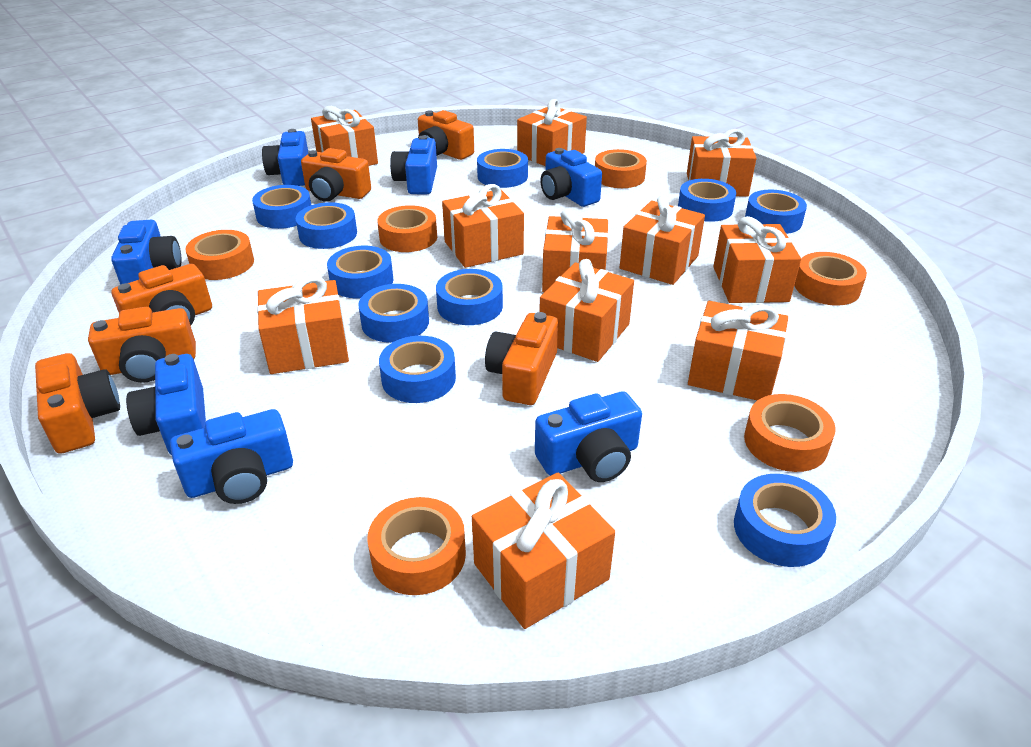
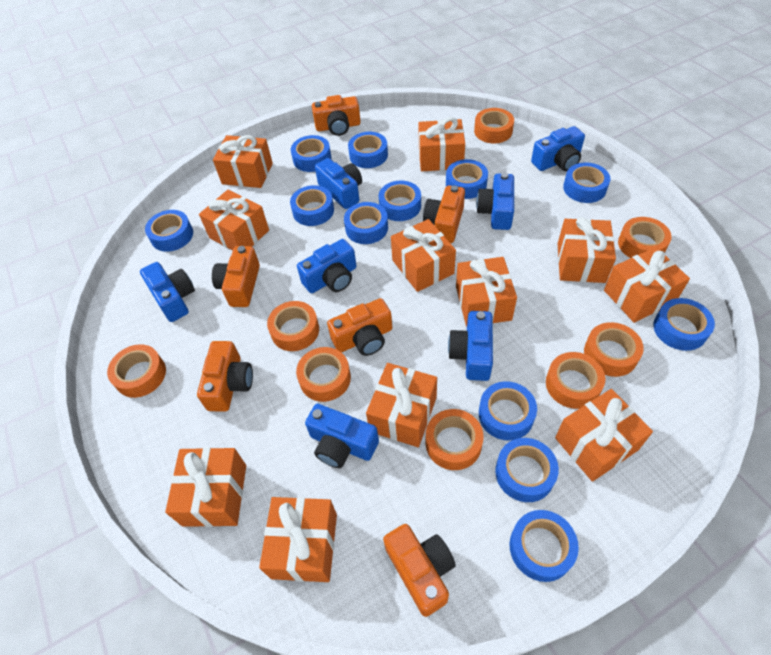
blue tape: [252,185,311,229] [296,202,357,249] [327,246,394,298] [358,284,429,343] [379,336,456,403] [436,269,503,325] [477,149,528,188] [678,179,736,222] [734,474,836,567] [745,190,807,234] = 10 -> [145,210,193,252] [290,185,334,226] [291,135,331,172] [344,202,388,244] [348,132,388,168] [379,180,421,221] [446,159,488,199] [479,381,537,441] [495,438,559,502] [510,510,579,582] [563,162,610,203] [653,298,715,351] = 12
orange tape: [186,230,254,280] [367,497,466,595] [377,205,437,252] [595,149,647,188] [744,394,836,472] [794,252,867,305] = 6 -> [107,344,166,398] [267,301,319,351] [296,347,351,402] [426,409,484,470] [474,108,514,143] [546,352,605,409] [584,322,644,377] [618,217,672,258] = 8

